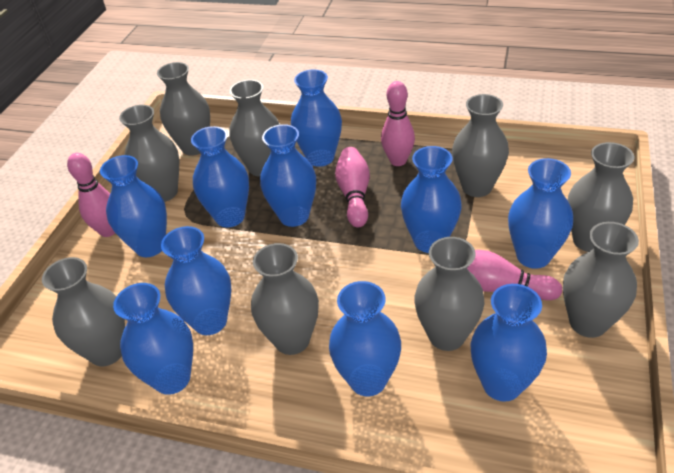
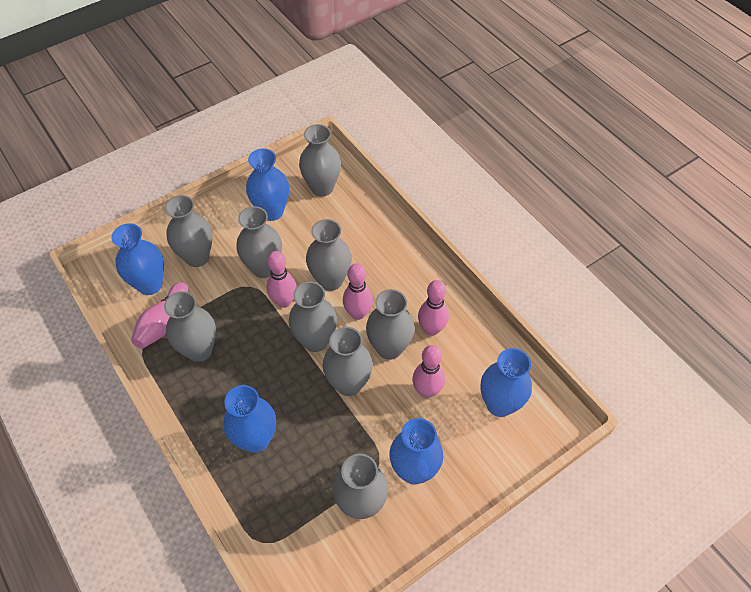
blue vase: [100,155,167,257] [113,283,193,395] [161,226,231,335] [191,126,249,227] [260,124,316,227] [291,70,342,167] [329,281,401,396] [401,146,462,253] [471,284,547,402] [508,158,573,269] = 10 -> [111,223,164,295] [223,385,276,453] [246,148,289,221] [389,418,443,484] [481,348,532,417] = 5
pink bowling pin: [67,153,115,237] [335,147,370,227] [381,81,415,166] [467,250,562,300] = 4 -> [131,282,189,349] [267,251,297,308] [343,263,373,320] [412,345,445,398] [418,280,449,336] = 5

